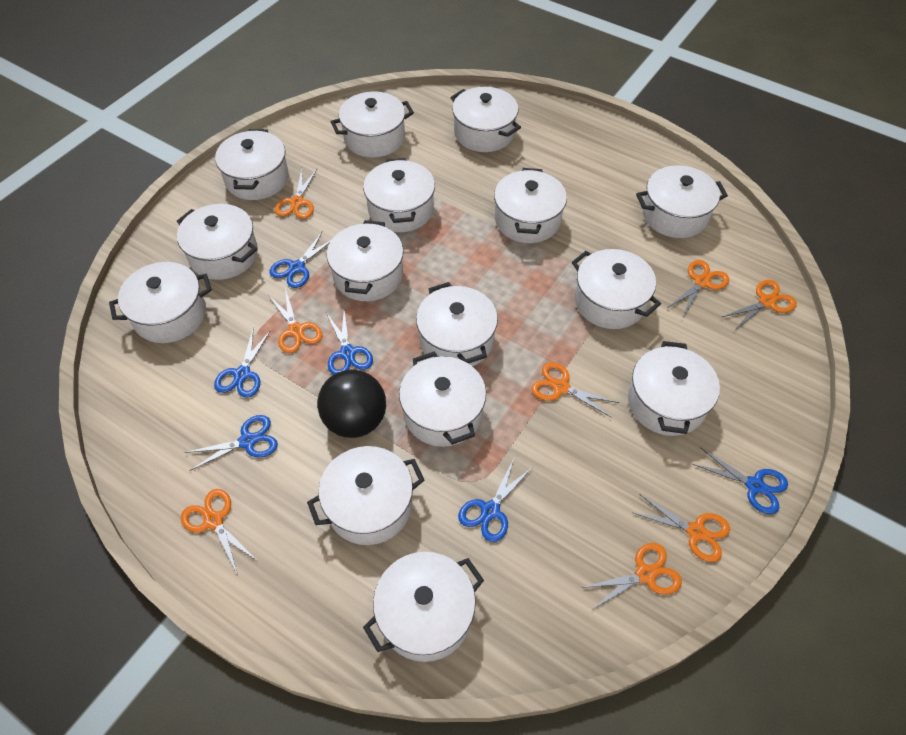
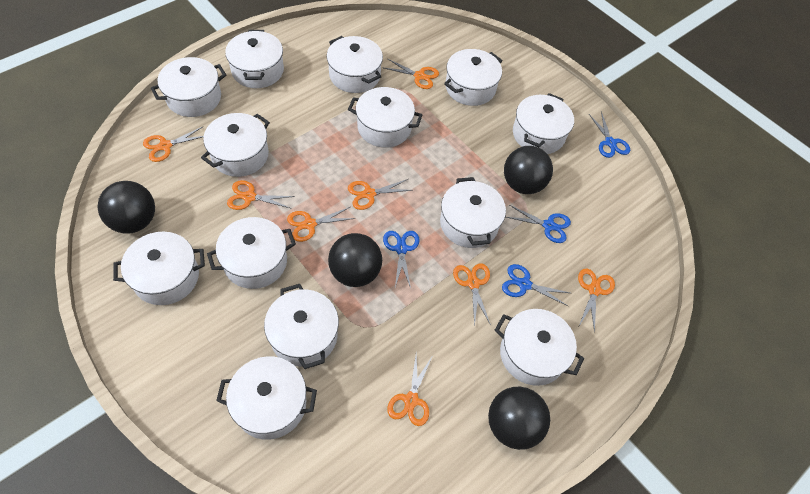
black ball: [317,370,386,438] = 1 -> [97,181,155,234] [328,233,382,287] [488,387,550,450] [504,146,553,194] = 4
blue scissors: [185,415,278,471] [214,327,271,398] [269,232,330,288] [327,310,373,375] [458,459,532,542] [692,447,788,514] = 6 -> [383,231,419,288] [502,264,570,306] [506,205,571,243] [589,112,630,158] = 4
white pot: [109,262,212,343] [177,204,258,280] [215,129,289,200] [307,446,424,545] [327,220,404,301] [331,91,414,158] [363,158,435,232] [363,552,484,662] [399,352,486,447] [416,282,498,366] [450,87,521,152] [494,168,567,243] [572,249,661,329] [628,341,720,436] [636,165,728,238] = 15 -> [113,232,205,305] [151,57,226,117] [201,113,270,177] [207,217,296,289] [216,356,317,440] [225,30,284,88] [264,284,339,369] [327,36,383,93] [348,87,422,148] [440,177,506,248] [444,49,503,106] [495,309,584,386] [513,93,574,154] = 13

